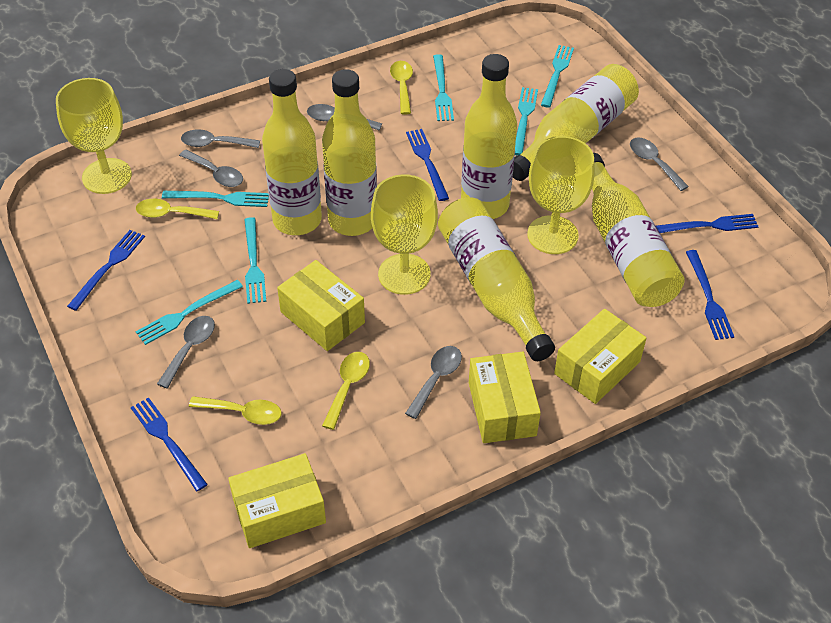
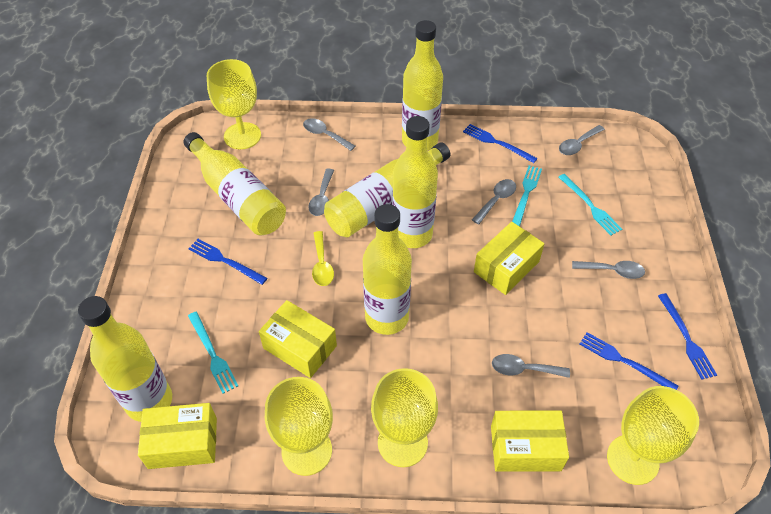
blue fork: [67,230,145,311] [131,397,208,491] [406,129,449,201] [656,214,759,233] [686,250,734,340] = 5 -> [188,239,267,285] [463,124,538,163] [580,332,678,390] [658,293,717,380] = 4
turquoise fork: [136,280,243,345] [162,191,269,207] [244,217,266,304] [433,54,454,121] [515,87,538,155] [541,45,574,108] = 6 -> [188,312,238,394] [512,165,542,227] [558,174,622,235] = 3
yellow goblet: [56,78,132,194] [371,175,438,295] [527,136,595,254] = 3 -> [207,59,261,150] [265,377,333,476] [371,368,438,467] [607,386,699,485] = 4
yellow spoon: [136,199,219,219] [189,396,282,425] [322,352,370,430] [390,61,413,115] = 4 -> [312,231,334,286] = 1

